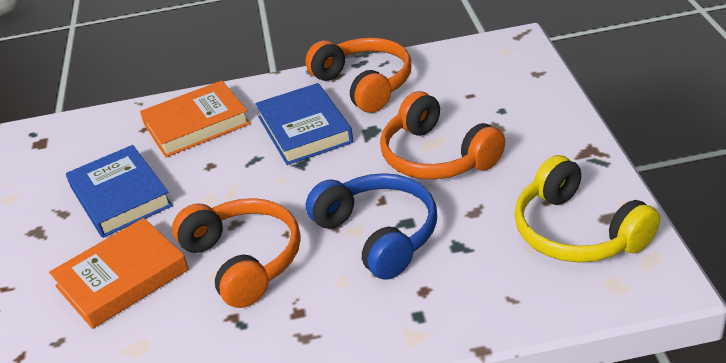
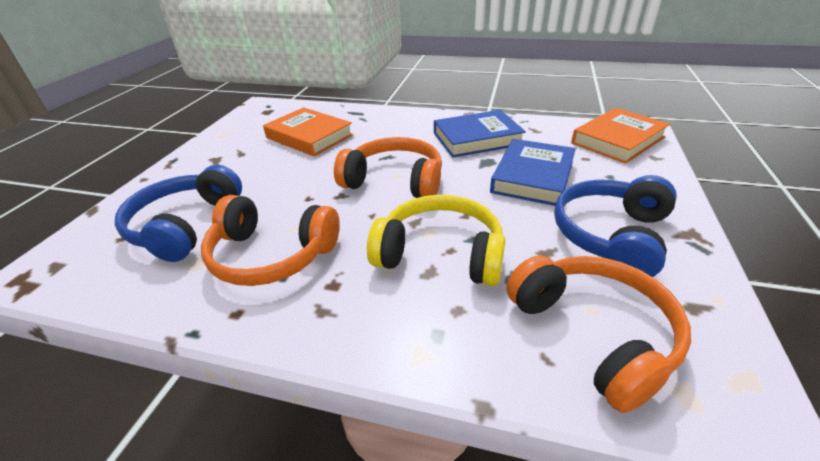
blue headphones: [306,173,437,280] = 1 -> [115,165,242,262] [554,175,677,277] = 2

